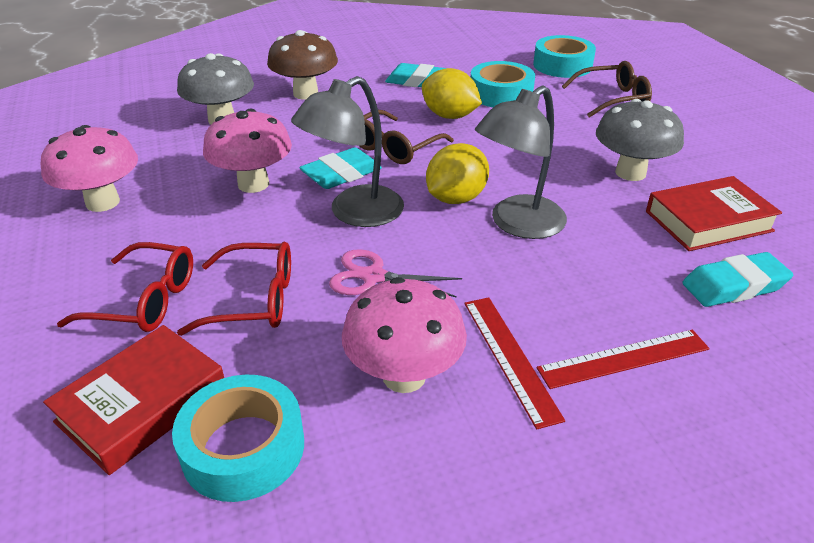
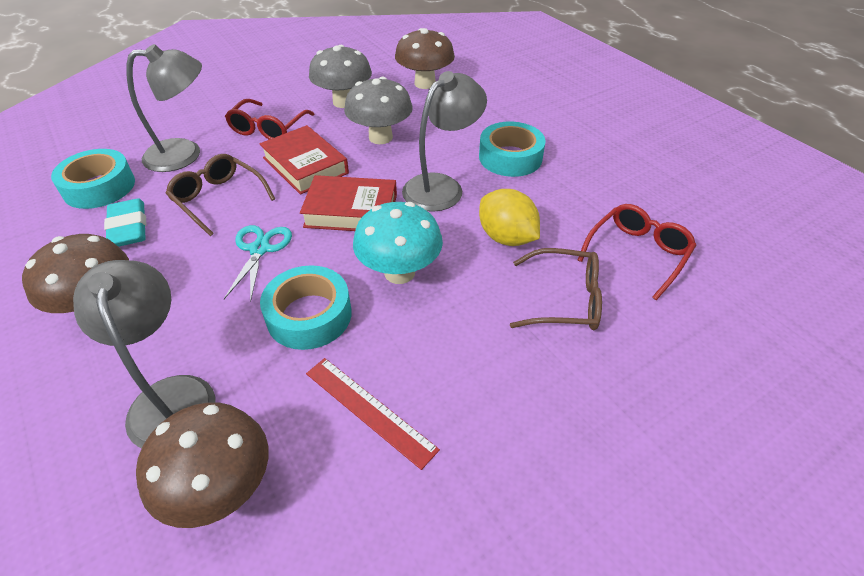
brown mushroom: [267,30,338,100] = 1 -> [22,234,129,313] [136,402,269,528] [395,28,455,89] = 3
grey lamp: [291,76,404,227] [475,86,567,239] = 2 -> [73,260,216,448] [126,44,202,172] [402,71,487,212] = 3
pink mushroom: [41,125,138,212] [203,109,292,193] [342,277,467,393] = 3 -> none = 0
pink scissors: [329,249,462,298] = 1 -> none = 0
red ruler: [464,297,565,429] [537,330,710,389] = 2 -> [306,358,440,470] = 1
turquoise eraser: [299,147,382,189] [385,63,446,87] [682,252,793,307] = 3 -> [104,198,146,247] = 1
turquoise mushroom: none = 0 -> [353,202,443,284] = 1
turquoise scissors: none = 0 -> [224,225,292,302] = 1
yellow lemon: [422,68,482,119] [426,143,489,204] = 2 -> [479,189,540,246] = 1

